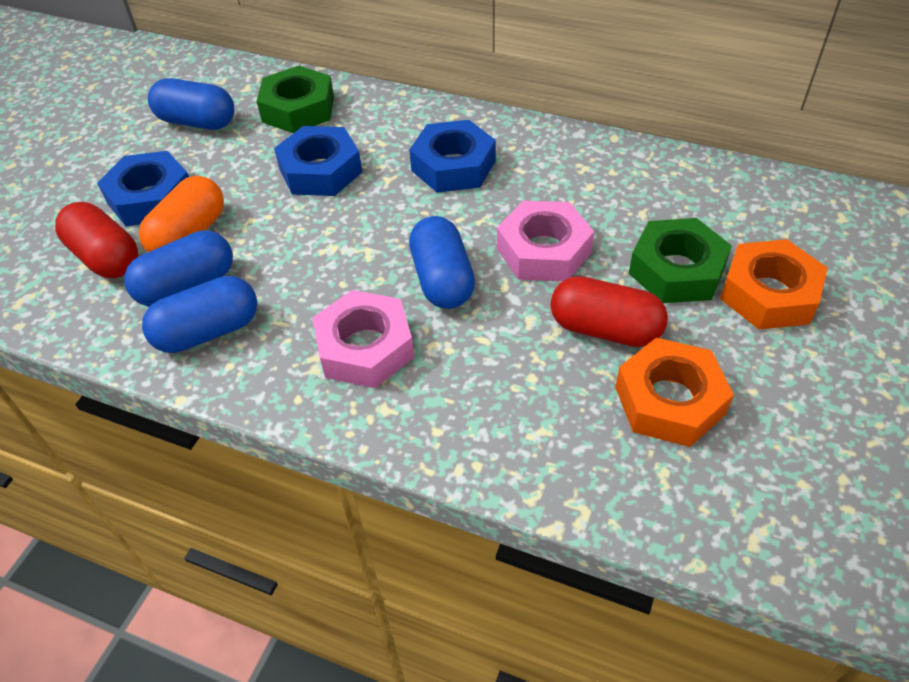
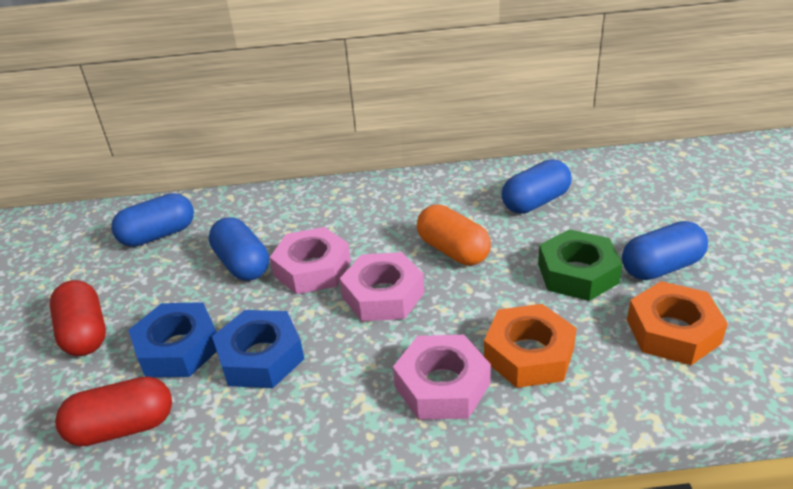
blue nut: [97,151,189,226] [274,126,362,196] [409,120,496,193] = 3 -> [128,302,217,377] [212,310,304,388] = 2
green nut: [257,66,334,133] [629,218,732,303] = 2 -> [538,229,622,301] = 1
pink nut: [312,290,414,388] [497,201,594,282] = 2 -> [270,227,351,294] [339,252,424,321] [393,335,491,420] = 3

